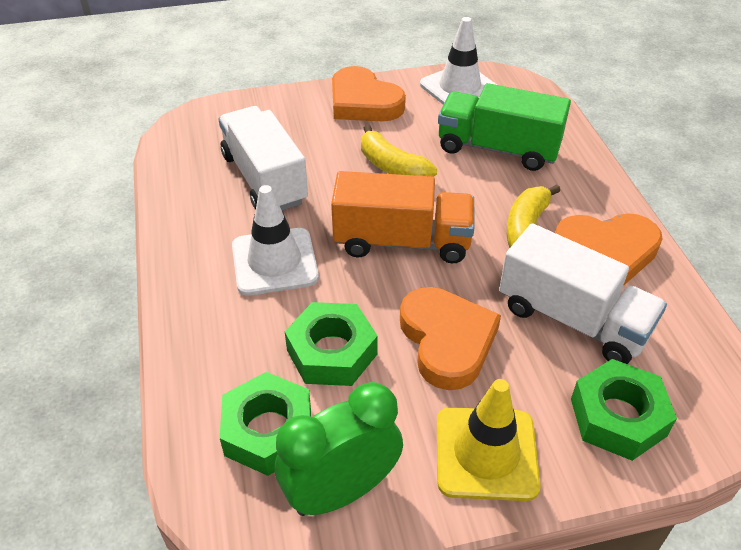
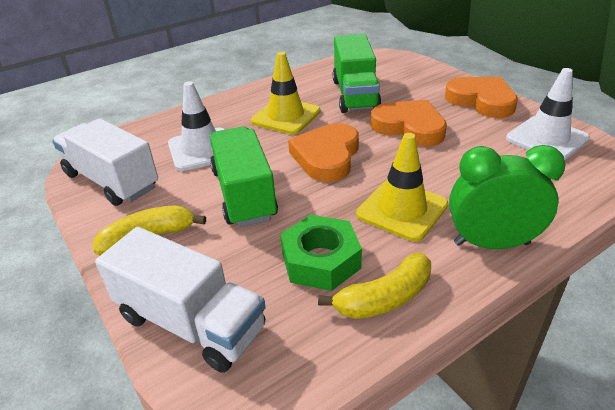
green nut: [220,372,311,476] [285,302,378,386] [571,359,677,461] = 3 -> [280,215,362,291] = 1
green truck: [438,83,571,171] = 1 -> [210,127,278,227] [333,34,381,113] = 2
orange truck: [331,171,474,263] = 1 -> none = 0
yellow traffic cone: [437,379,541,501] = 1 -> [251,52,320,134] [356,133,448,241] = 2

